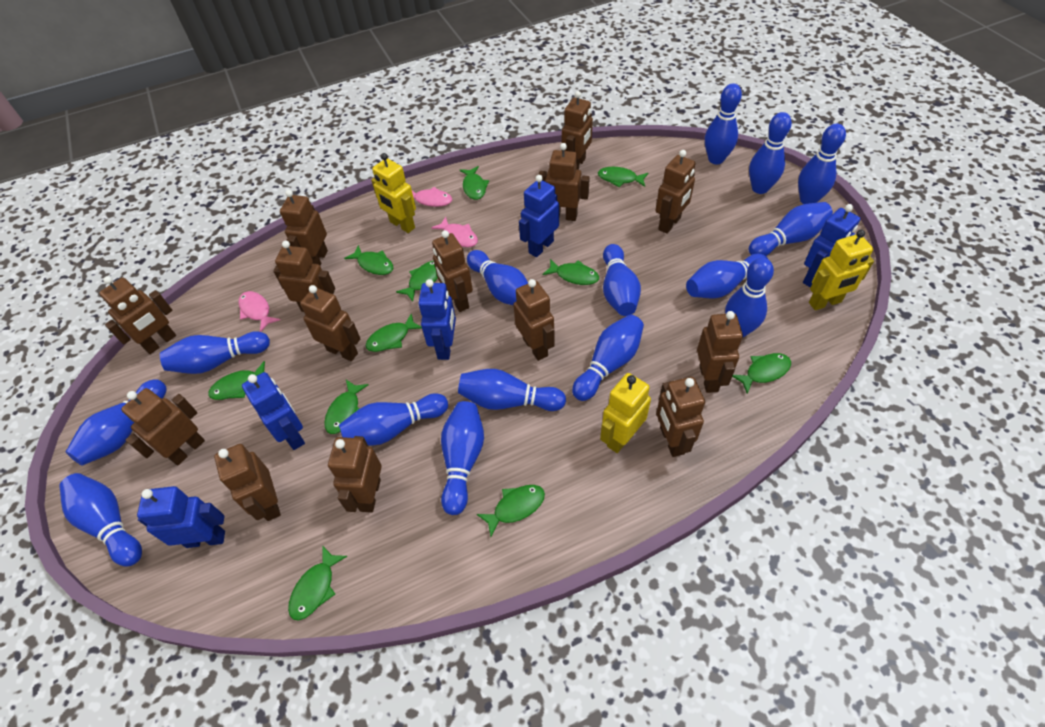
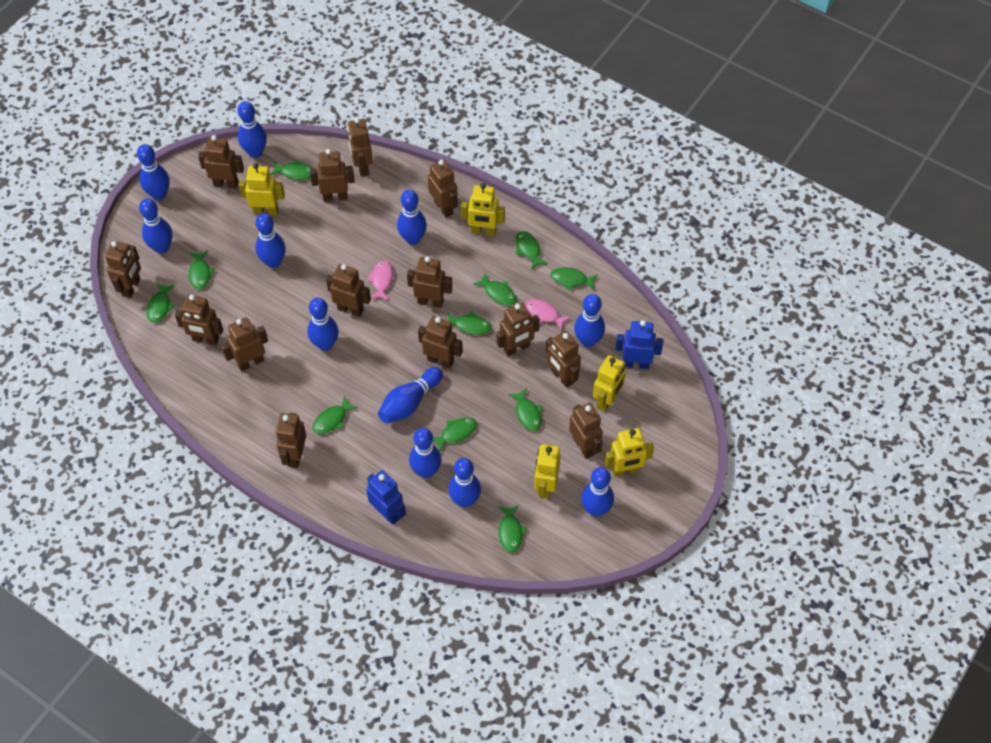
blue bowling pin: [59,473,142,567] [66,379,167,465] [160,331,270,374] [339,393,448,446] [441,401,484,515] [458,369,566,411] [467,250,528,305] [572,314,644,401] [603,244,641,316] [686,254,769,299] [705,83,742,164] [725,258,774,337] [749,112,792,194] [749,202,833,256] [798,124,846,204] = 15 -> [137,144,170,200] [139,199,172,254] [238,101,267,158] [255,213,286,268] [307,298,339,351] [378,367,443,424] [397,190,427,245] [409,428,442,478] [448,458,481,508] [574,294,605,347] [581,467,614,517] = 11
blue robot: [137,486,225,548] [242,372,305,450] [418,279,456,360] [519,175,559,257] [803,204,860,288] = 5 -> [366,470,406,525] [615,320,663,369] = 2
pink fish: [238,291,280,332] [412,187,452,207] [431,216,478,247] = 3 -> [367,260,393,300] [525,299,571,330] = 2
yellow robot: [371,153,416,233] [600,373,651,453] [809,230,874,310] = 3 -> [239,163,285,215] [461,183,505,236] [534,443,561,499] [593,355,626,412] [605,428,654,477] = 5

